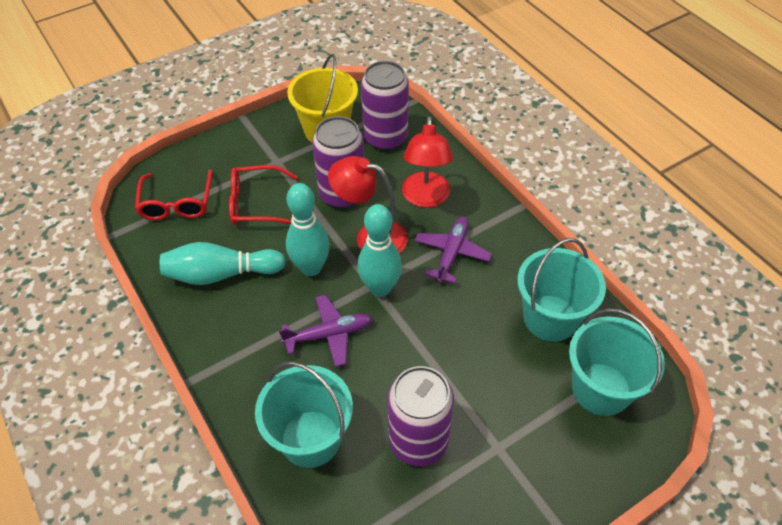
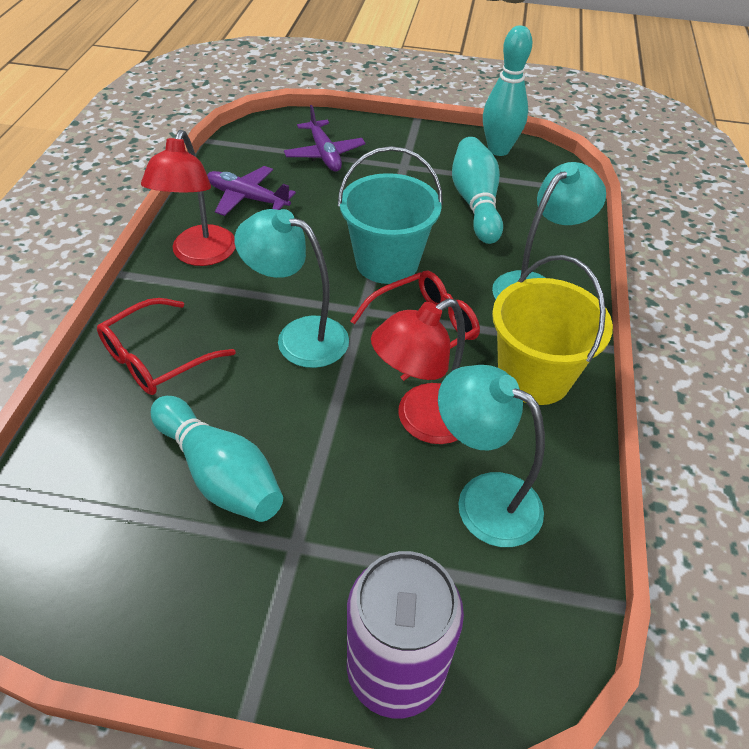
purple can: [312,116,364,208] [361,61,409,150] [388,366,454,466] = 3 -> [347,551,464,718] = 1
turquoise bucket: [255,361,353,468] [517,238,606,342] [569,308,665,416] = 3 -> [338,146,443,284] = 1
turquoise lamp: none = 0 -> [234,209,349,368] [438,365,545,547] [492,162,606,299] = 3

